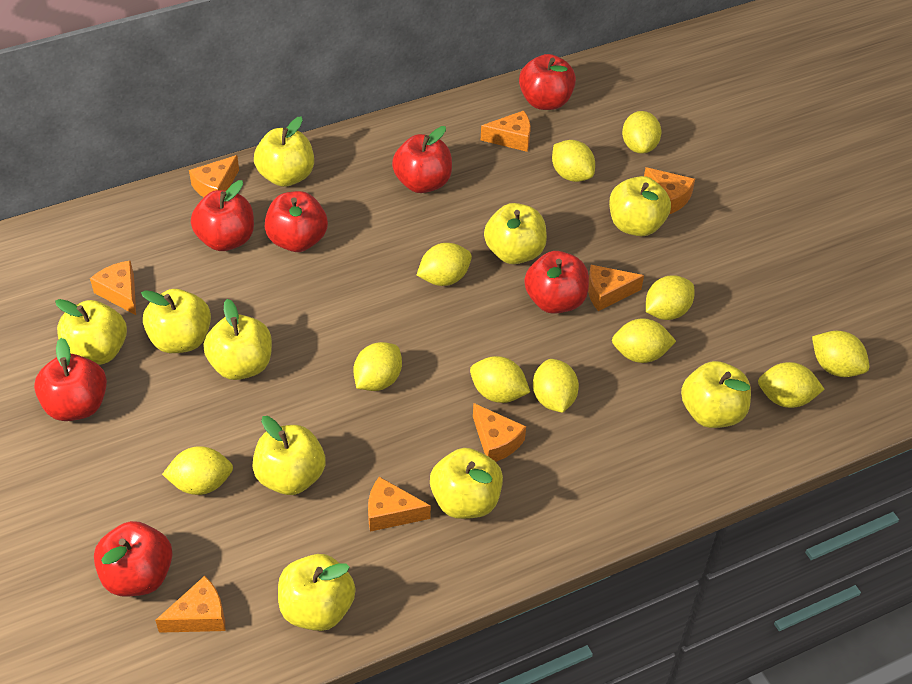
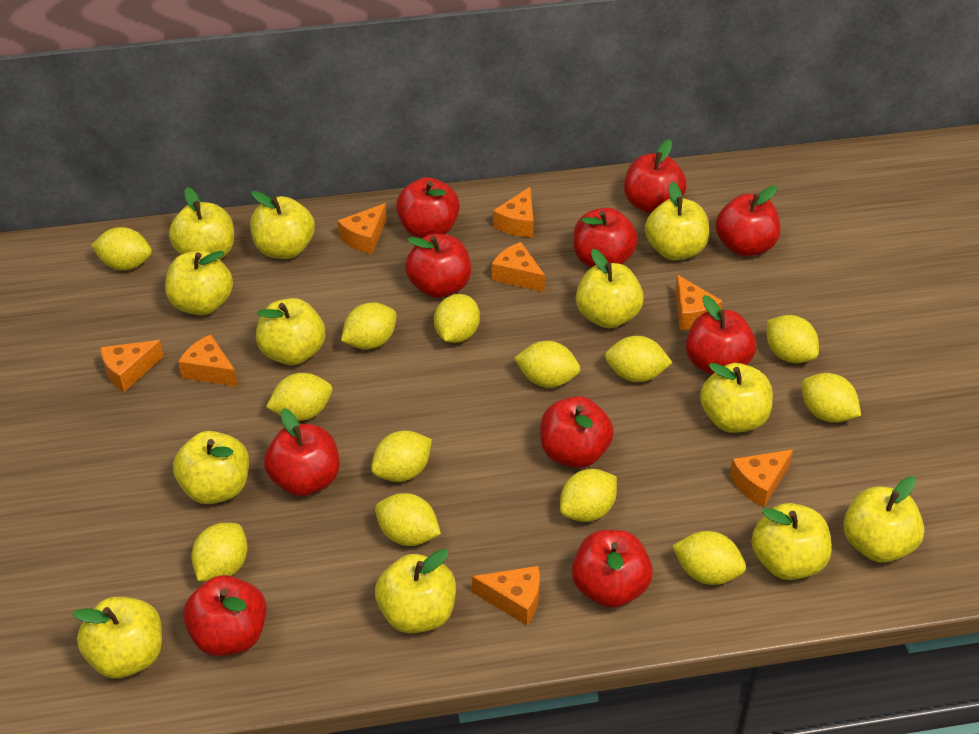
red apple: [34,338,107,421] [94,521,173,597] [191,180,254,251] [264,191,328,252] [392,126,452,193] [519,54,576,110] [524,251,589,314] = 7 -> [183,575,267,656] [264,408,340,496] [396,177,460,239] [405,234,471,298] [540,396,614,468] [572,530,653,608] [573,208,638,268] [624,139,687,214] [686,295,756,375] [716,186,780,257] = 10
yellow apple: [55,299,127,365] [141,289,211,353] [203,299,272,380] [252,416,325,495] [254,116,314,187] [278,554,356,631] [430,448,503,519] [484,203,547,264] [609,176,671,236] [681,361,751,428] = 10 -> [73,597,162,679] [165,250,233,315] [169,187,234,260] [173,431,249,504] [250,191,315,259] [256,298,325,365] [375,549,456,633] [576,249,644,328] [645,182,709,260] [700,363,773,433] [751,503,832,580] [843,476,924,563] = 12
yellow lemon: [162,446,233,495] [353,342,402,391] [417,243,472,286] [470,356,530,403] [533,359,579,413] [552,140,595,182] [612,318,676,363] [622,111,662,154] [646,275,695,320] [758,362,824,408] [812,331,869,377] = 11 -> [91,227,152,270] [191,523,248,581] [266,373,333,421] [341,302,397,349] [371,431,432,482] [375,493,441,546] [434,294,480,343] [514,341,580,388] [560,469,617,522] [605,336,673,382] [672,531,746,585] [767,315,819,363] [801,373,861,423] = 13

